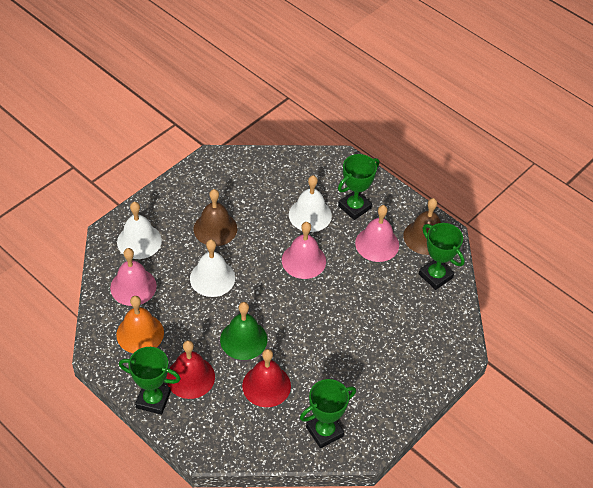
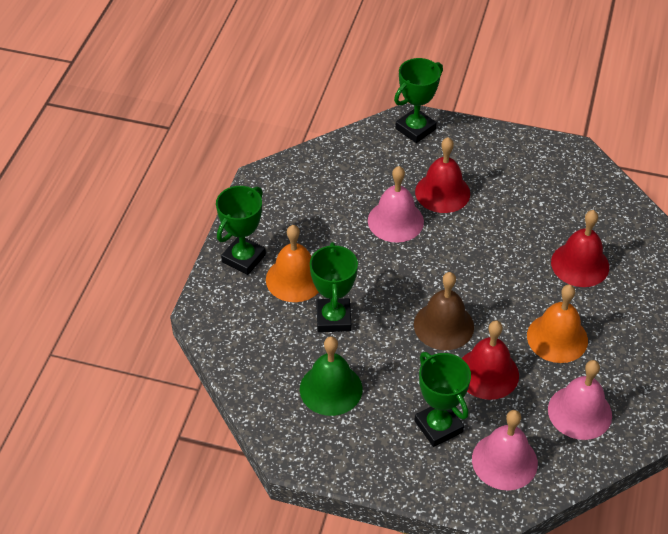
brown bell: [194,189,237,246] [403,198,441,255] = 2 -> [414,272,474,350] = 1
orange bell: [116,296,164,353] = 1 -> [266,225,319,302] [527,285,588,363] = 2
red bell: [166,340,215,399] [242,349,291,407] = 2 -> [415,137,470,213] [462,321,519,400] [551,210,609,287] = 3
white bell: [117,202,162,259] [190,239,235,297] [289,175,332,232] = 3 -> none = 0

